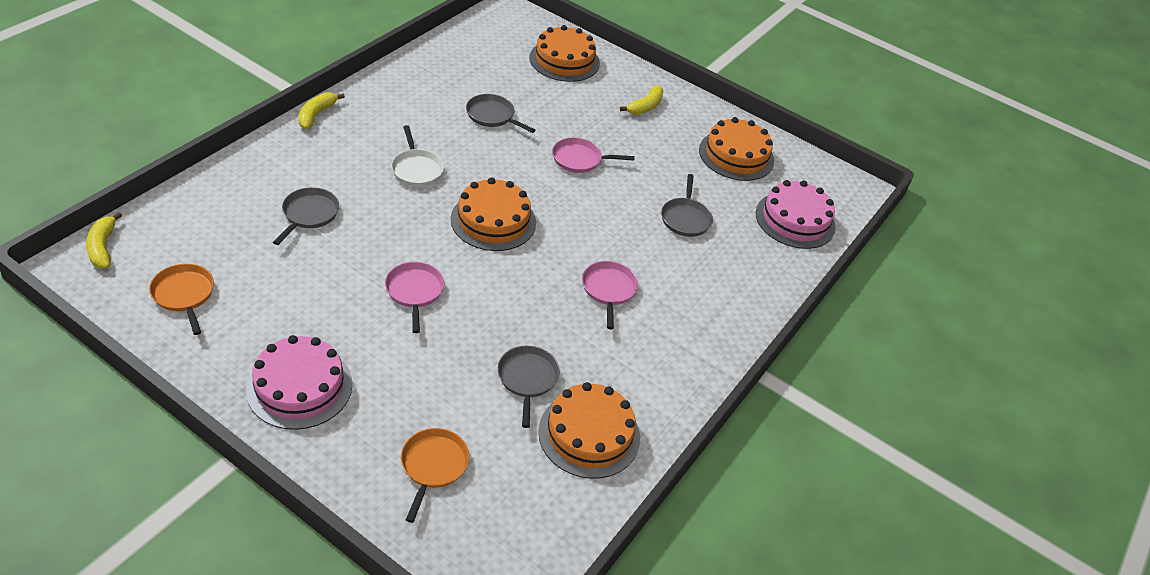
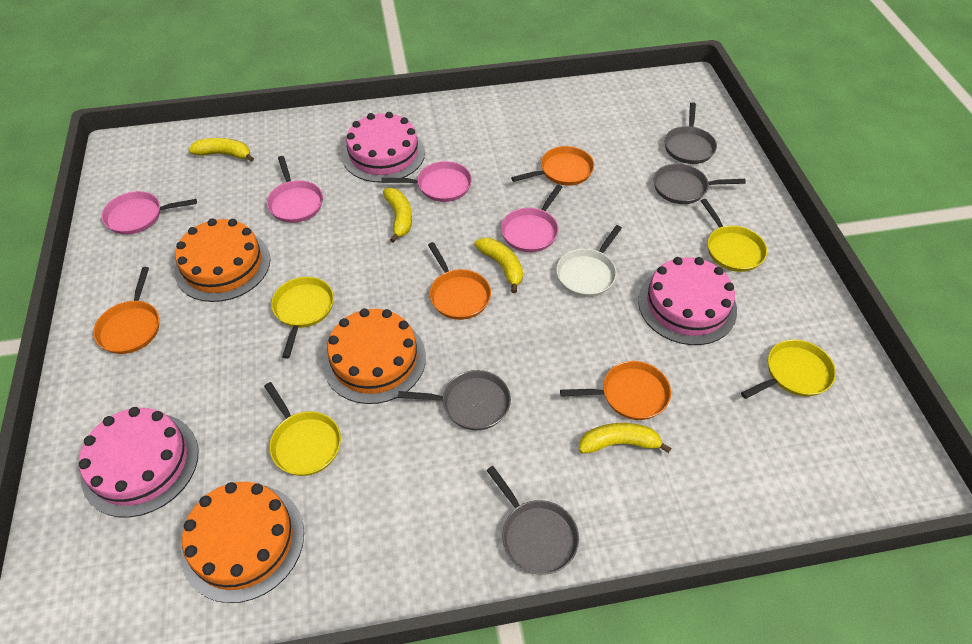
orange cake: [451,178,536,251] [530,25,600,82] [538,382,640,479] [699,117,774,181] = 4 -> [174,218,270,302] [181,482,304,603] [323,308,426,404] = 3
orange pan: [149,264,214,335] [401,428,469,523] = 2 -> [93,267,159,354] [428,242,491,320] [511,146,594,186] [560,361,671,420] = 4
pink cake: [246,335,352,430] [756,180,836,249] = 2 -> [79,407,199,518] [342,112,425,183] [638,257,737,345] = 3
pink pan: [385,262,444,333] [552,137,635,173] [582,261,638,329] = 3 -> [101,191,197,235] [267,156,323,223] [382,161,472,202] [501,184,563,252] = 4
yellow banana: [86,212,122,269] [298,92,345,129] [620,85,663,115] = 3 -> [188,138,254,162] [383,188,412,243] [474,238,523,293] [579,423,671,453] = 4
yellow pan: none = 0 -> [264,382,341,476] [271,277,334,358] [701,199,767,272] [741,339,836,399] = 4

